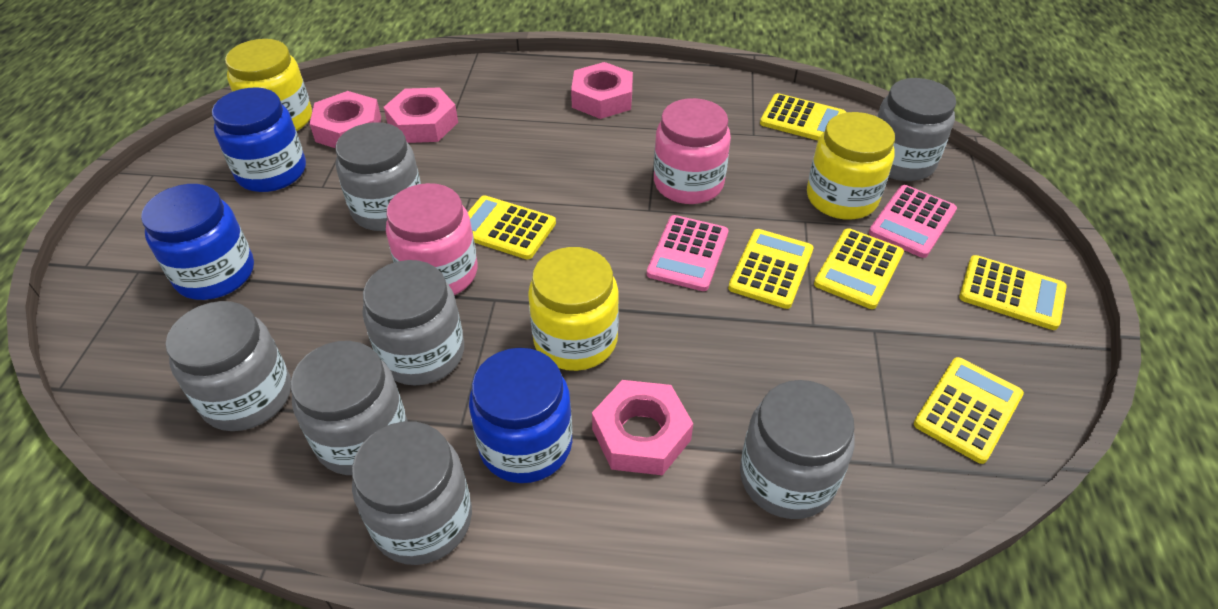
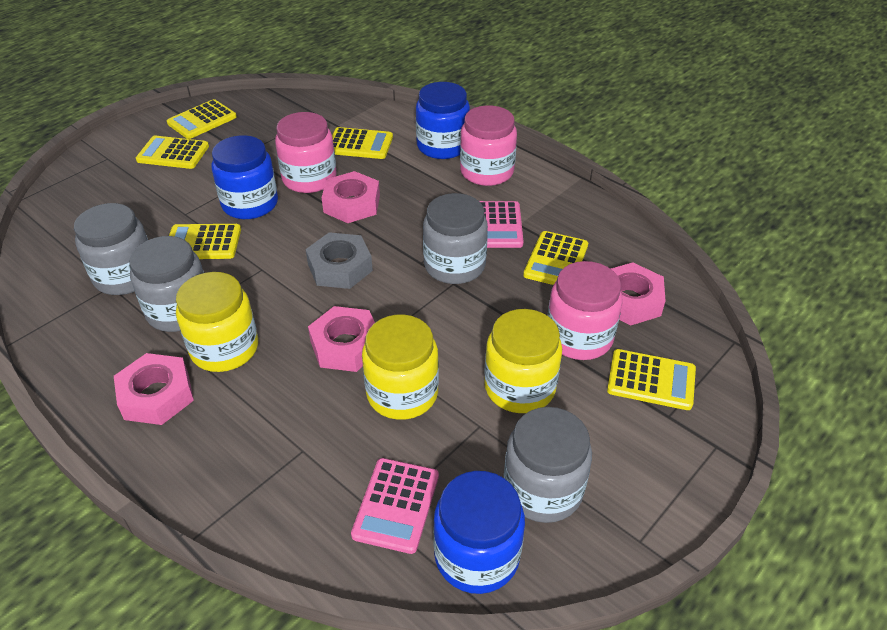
grey jar: [166,301,291,431] [291,341,408,475] [336,122,421,231] [352,421,472,565] [362,260,464,385] [740,380,855,519] [877,78,956,181] = 7 -> [74,203,148,295] [129,236,204,332] [423,193,488,284] [504,407,592,523] = 4
grey nut: none = 0 -> [305,232,373,289] = 1
pink jar: [386,183,477,295] [654,98,731,204] = 2 -> [275,112,337,193] [460,105,517,186] [547,261,623,360] = 3

